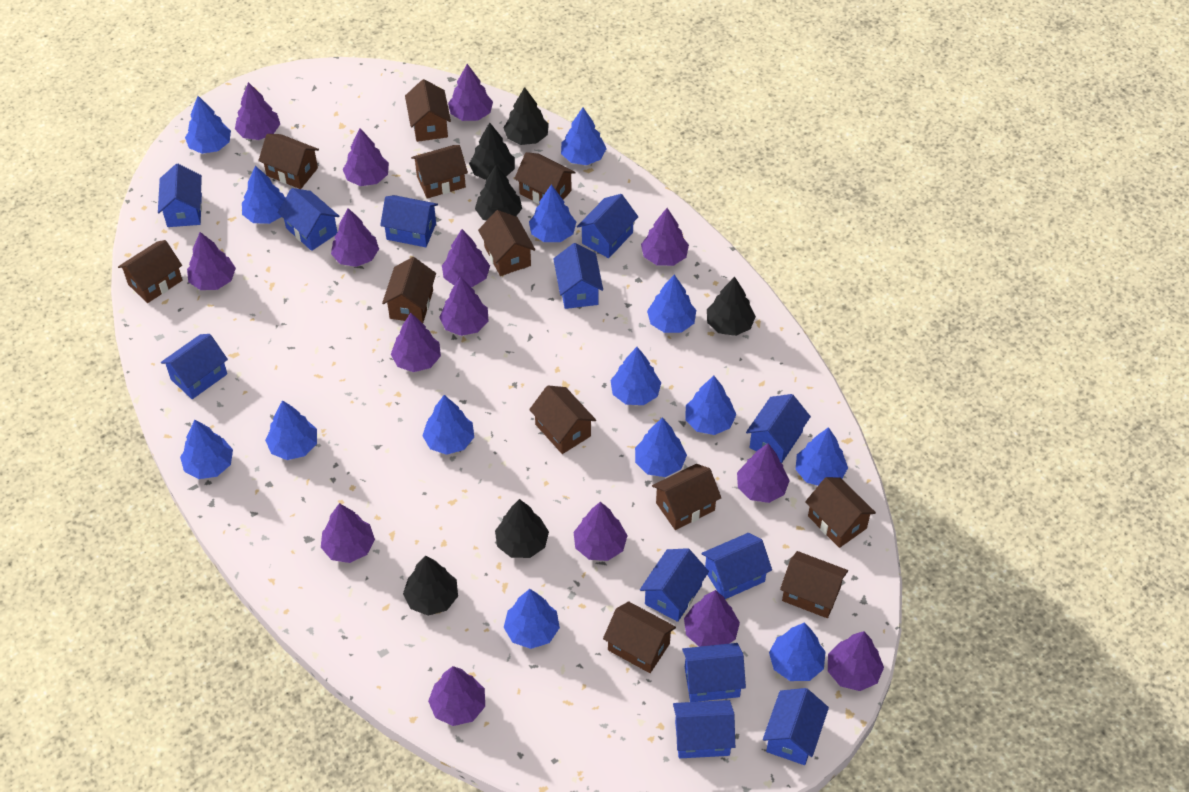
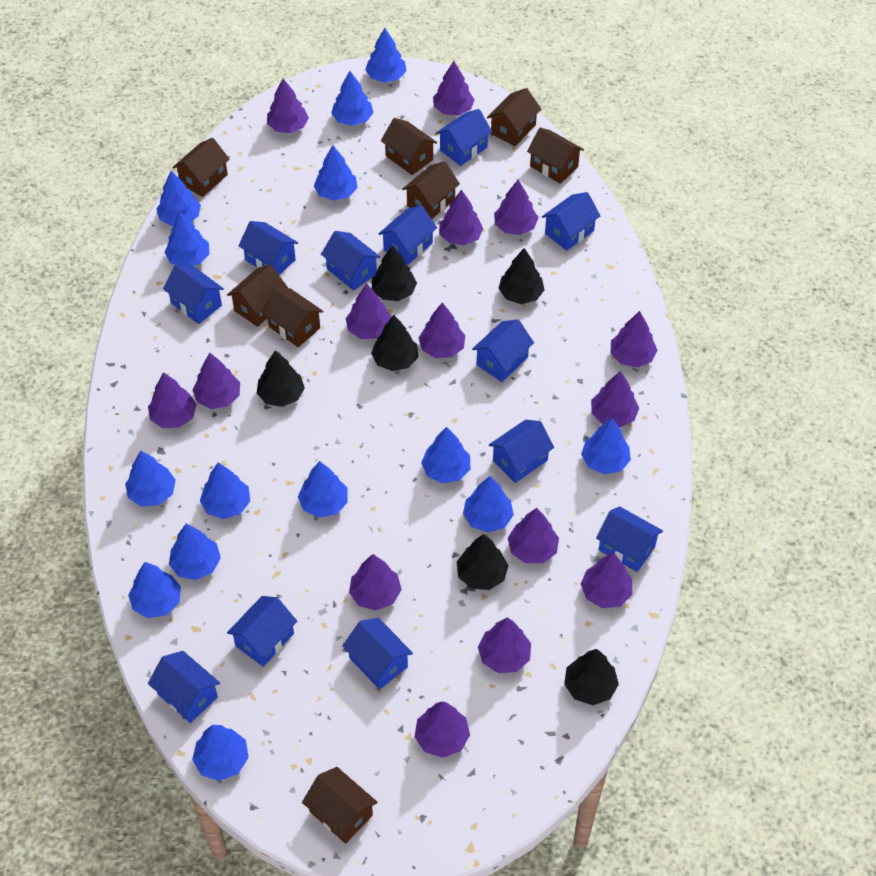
brown house: [118,240,182,303] [258,134,319,189] [382,257,436,323] [405,79,451,142] [411,145,468,199] [478,210,535,276] [514,152,576,204] [529,385,596,454] [603,601,676,673] [652,464,721,530] [780,551,848,618] [805,477,876,548] = 12 -> [172,138,230,197] [227,265,288,327] [262,288,324,347] [302,767,378,844] [381,118,437,175] [402,161,460,219] [487,88,541,146] [527,127,584,184] = 8

